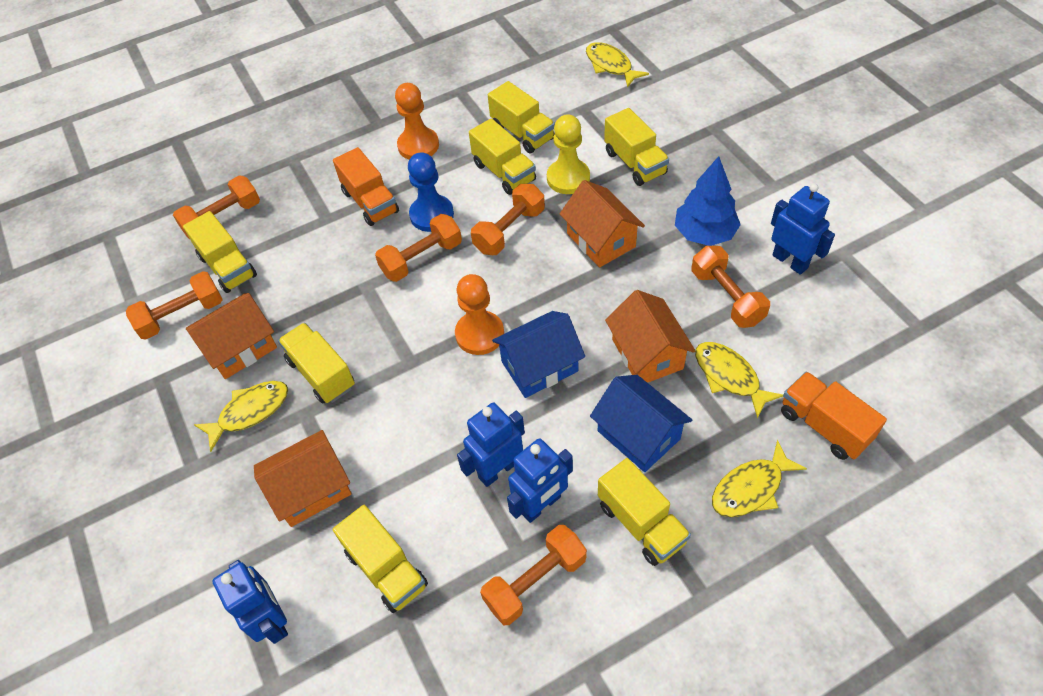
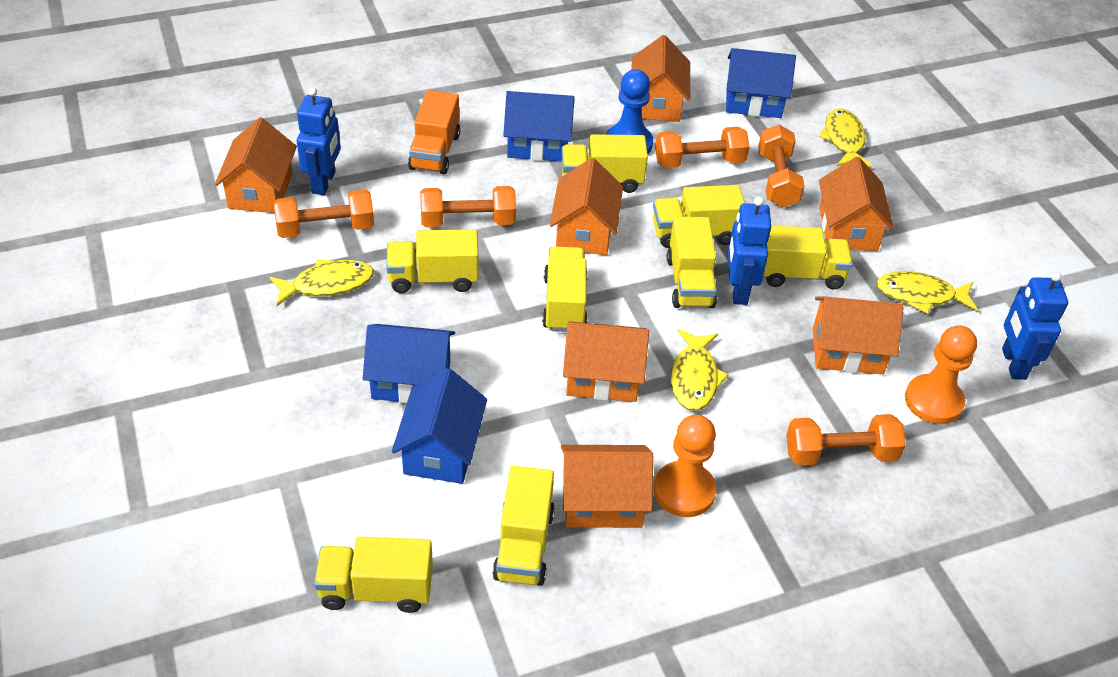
blue house: [492,311,585,398] [590,375,692,472] = 2 -> [363,324,455,404] [392,368,487,484] [503,91,575,162] [726,48,796,118] = 4
blue robot: [213,560,288,644] [457,403,525,487] [507,438,573,523] [771,183,835,275] = 4 -> [297,87,341,195] [728,197,771,305] [1002,272,1068,380] = 3
blue tree: [675,156,741,246] = 1 -> none = 0
orange dumbbell: [126,271,223,340] [173,176,260,239] [375,214,462,282] [471,184,545,255] [480,525,587,625] [692,246,770,328] = 6 -> [274,190,374,238] [420,186,516,227] [655,127,749,168] [758,124,805,207] [786,414,906,466] = 5
orange house: [186,293,277,379] [254,430,351,527] [560,180,645,267] [605,290,696,383] = 4 -> [215,118,297,213] [550,158,623,255] [561,445,653,528] [563,321,649,402] [631,35,690,122] [813,296,904,375] [819,157,894,251] = 7
orange truck: [333,147,399,226] [781,371,887,460] = 2 -> [408,90,460,174] = 1
yellow pawn: [547,114,590,194] = 1 -> none = 0
yellow truck: [183,211,257,293] [278,323,355,404] [333,505,428,613] [469,118,536,195] [488,81,555,153] [598,458,691,566] [604,108,669,186] = 7 -> [314,537,433,613] [386,229,479,293] [492,466,555,586] [542,246,588,332] [562,134,648,193] [653,185,745,248] [667,217,717,308] [763,225,853,290] = 8

